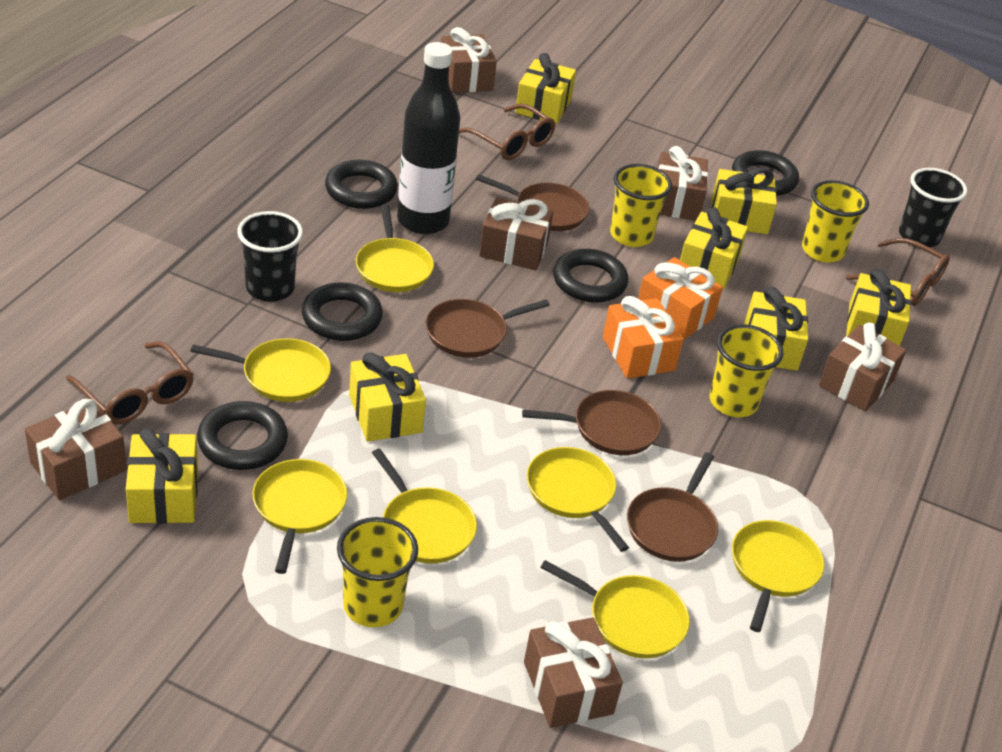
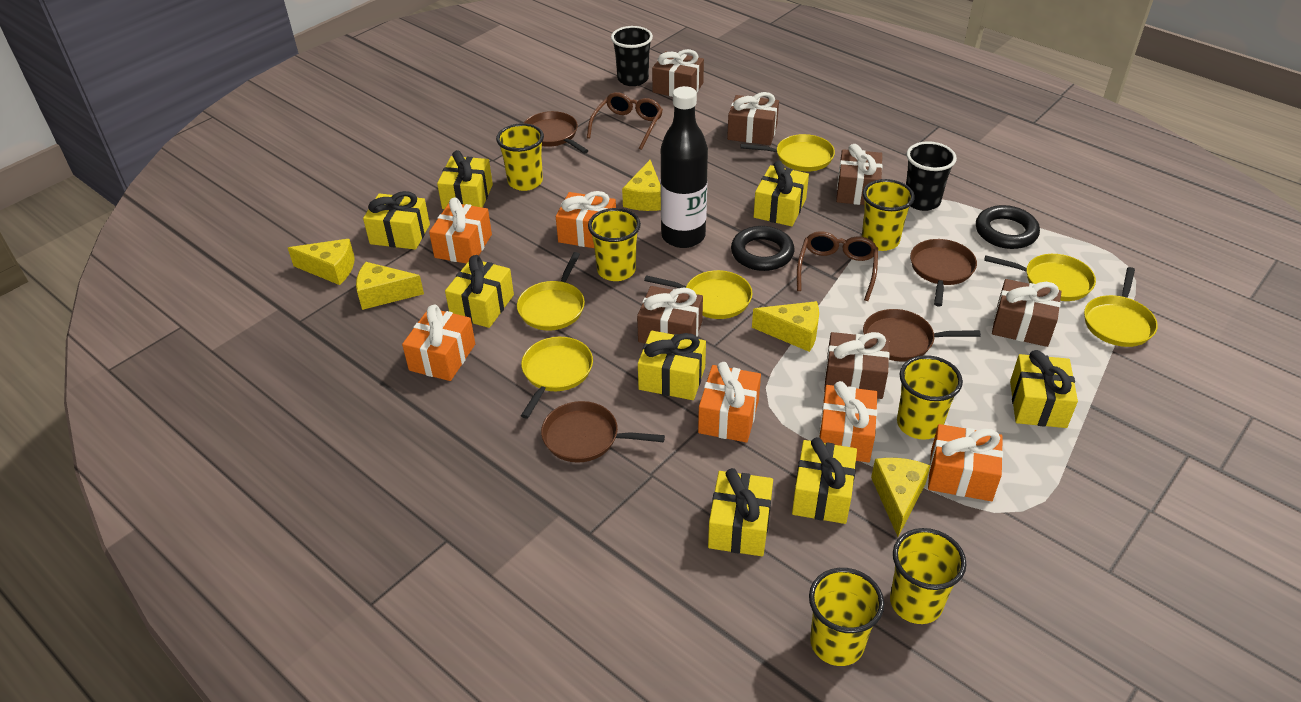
black ring: [197,401,288,470] [302,282,383,341] [325,160,398,209] [553,249,628,303] [732,150,799,196] = 5 -> [731,226,794,271] [976,205,1040,249] = 2
brown glasses: [66,341,194,424] [459,104,556,160] [846,238,950,306] = 3 -> [587,92,663,150] [797,231,878,301] = 2
orange gift: [603,296,684,379] [638,257,723,339] = 2 -> [402,304,475,381] [429,198,492,264] [556,191,616,248] [698,362,761,443] [819,381,878,462] [928,424,1003,501] = 6
yellow cheese: none = 0 -> [288,239,355,285] [356,262,424,310] [622,160,661,211] [752,301,819,352] [871,458,931,537] = 5
yellow cup: [337,517,418,627] [610,164,672,247] [710,324,783,417] [802,180,869,263] = 4 -> [496,123,544,191] [588,208,641,281] [809,568,884,666] [862,179,915,251] [890,528,967,624] [897,355,963,440] = 6
yellow gift: [126,428,198,524] [349,352,426,442] [515,53,576,124] [680,207,748,289] [711,167,777,234] [744,286,808,371] [846,269,911,346] = 7 -> [363,191,430,250] [437,150,493,209] [445,255,514,328] [638,331,706,400] [708,468,773,556] [754,161,809,226] [792,437,857,524] [1010,350,1078,428] = 8
yellow pan: [191,338,331,402] [252,459,348,574] [356,204,434,292] [372,448,477,564] [527,447,629,552] [540,560,690,658] [732,520,825,632] = 7 -> [517,252,585,331] [521,337,593,418] [644,270,753,319] [740,134,835,172] [984,254,1096,301] [1084,267,1158,347] = 6

